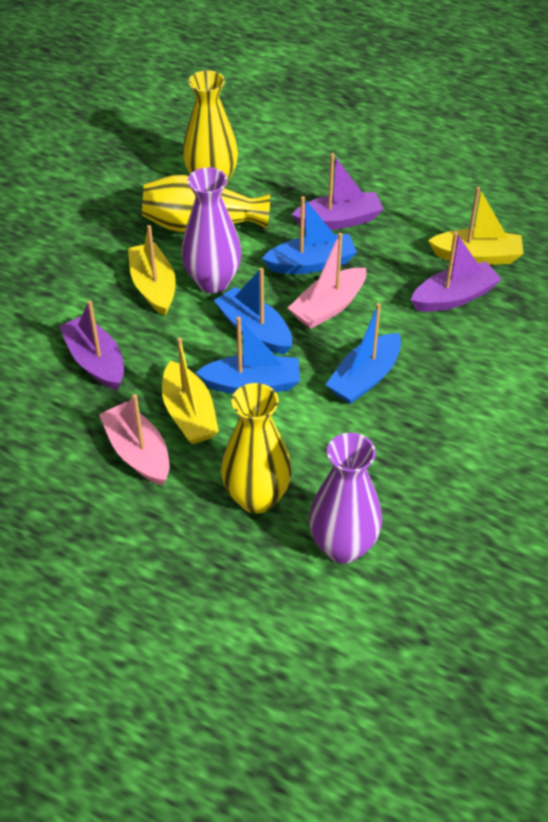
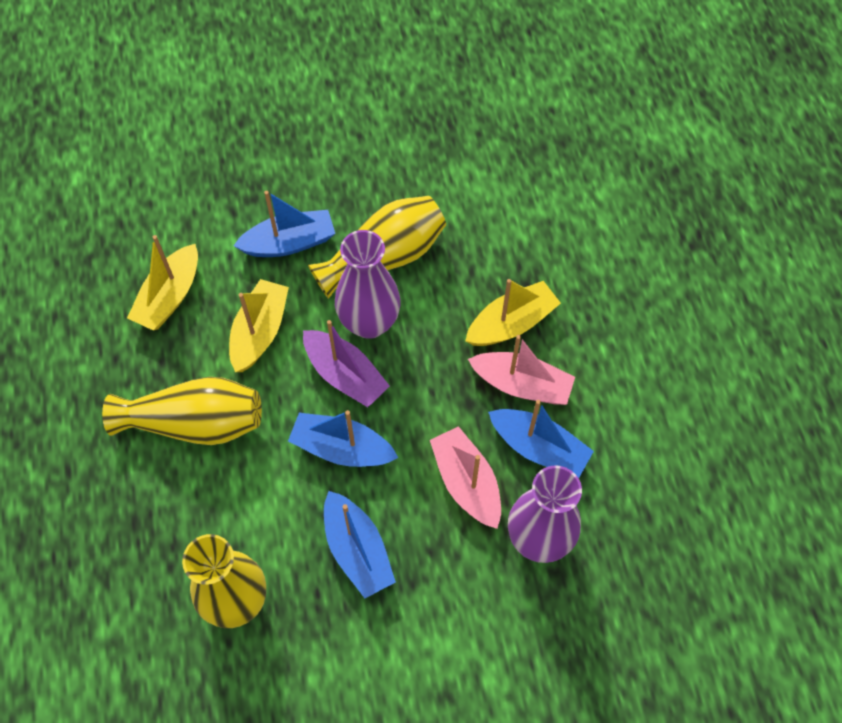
purple boat: [59,300,124,390] [291,153,383,230] [411,232,502,312] = 3 -> [303,320,390,407] = 1

